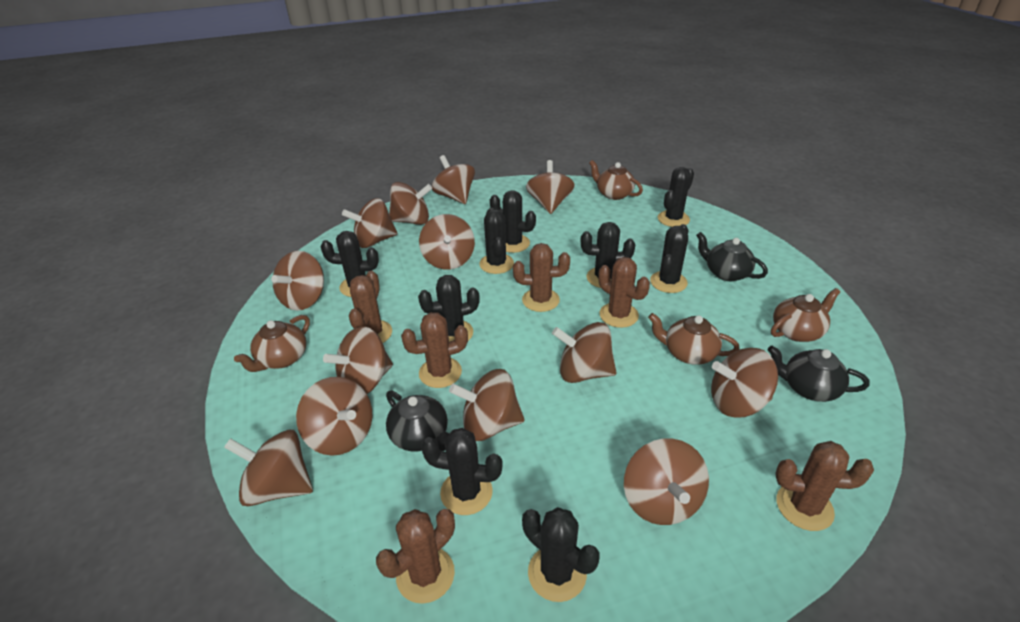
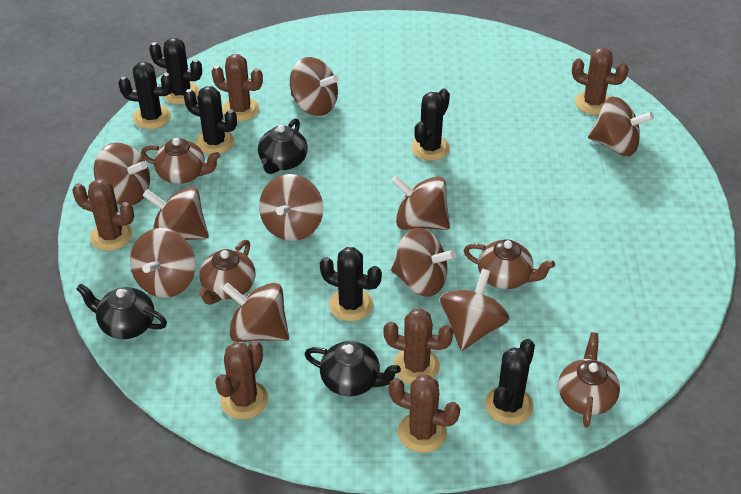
black cactus: [321,231,379,297] [418,275,480,342] [421,428,503,515] [479,208,514,274] [490,190,536,253] [522,507,599,602] [581,222,635,288] [650,224,688,293] [658,167,694,227] = 9 -> [118,62,174,129] [149,38,202,104] [184,86,237,155] [320,247,382,321] [411,88,450,161] [485,339,535,425] = 6
brown spinning top: [224,430,313,506] [271,251,324,311] [296,377,372,456] [323,326,393,394] [342,198,397,248] [389,182,432,225] [419,214,475,270] [432,155,475,204] [449,369,525,441] [526,160,575,214] [552,322,617,383] [624,438,709,525] [711,348,778,418] = 13 -> [94,143,150,205] [130,228,196,298] [142,186,209,240] [222,283,289,342] [259,174,323,241] [290,57,339,116] [391,175,450,230] [391,228,456,297] [439,269,509,351] [588,96,654,156] = 10

